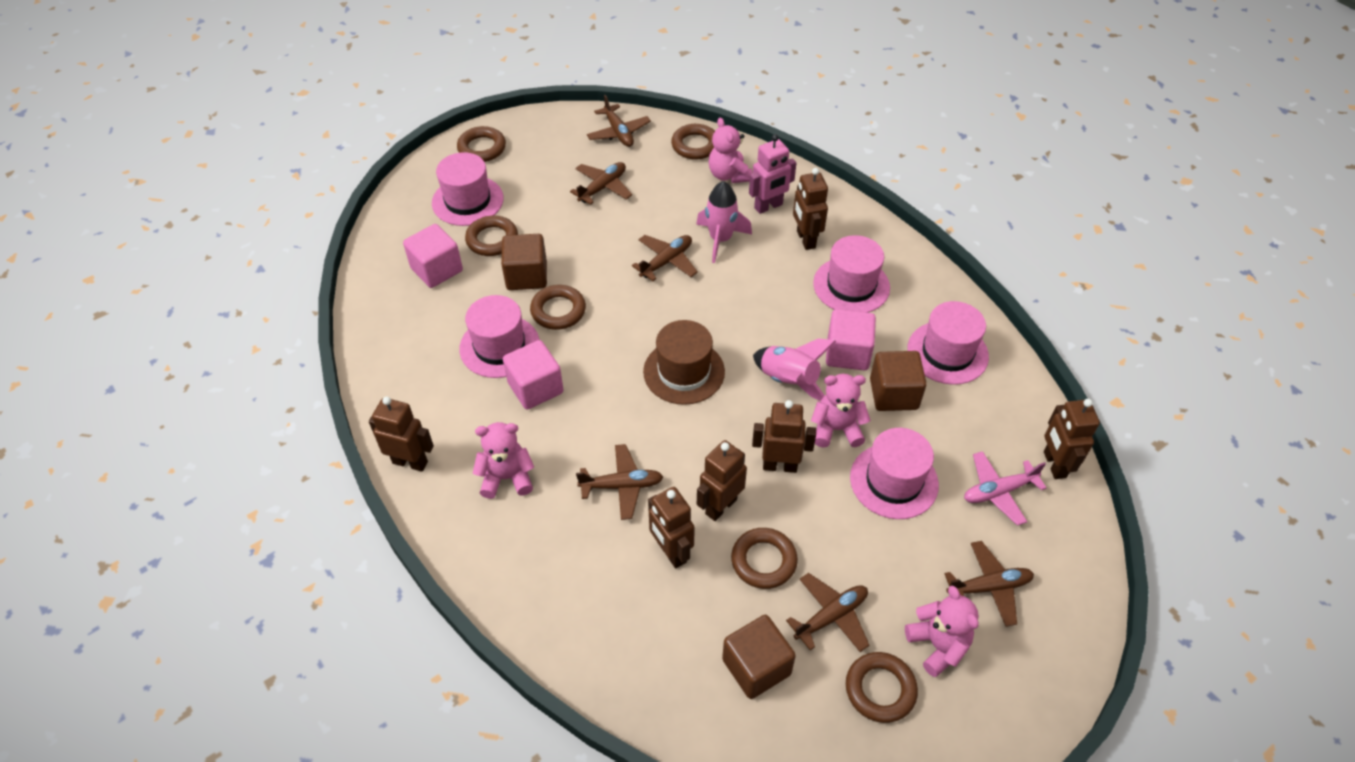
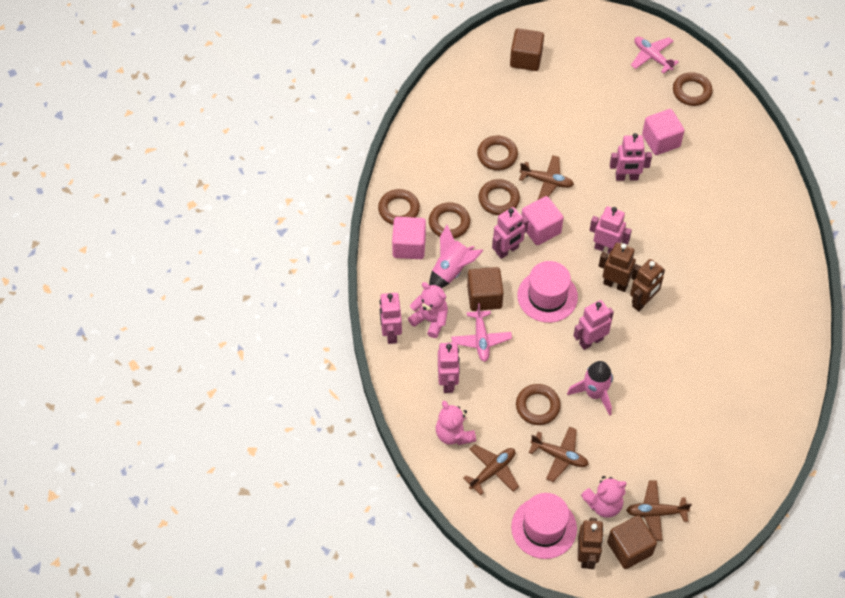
brown hat: [643,320,725,405] = 1 -> none = 0
brown plane: [570,162,632,205] [576,444,663,520] [587,95,651,147] [632,235,698,281] [786,573,870,652] [944,541,1034,627] = 6 -> [463,444,519,495] [519,155,574,200] [529,426,589,482] [626,481,692,541] = 4
brown robot: [369,397,434,472] [648,487,695,568] [697,440,747,521] [752,400,816,473] [793,168,828,250] [1044,399,1100,479] = 6 -> [578,518,604,569] [599,243,641,292] [630,259,665,311] = 3
pink hat: [432,152,504,226] [459,295,540,378] [813,235,890,313] [850,428,939,519] [908,301,989,385] = 5 -> [511,493,577,559] [517,261,578,323] = 2
pink plane: [964,451,1046,526] = 1 -> [451,303,512,362] [631,37,679,74] = 2
pink robot: [749,134,796,214] = 1 -> [380,293,402,344] [438,342,460,393] [492,207,529,259] [573,300,614,350] [590,206,632,254] [610,133,652,181] = 6
pink teddy bear: [473,422,534,499] [709,118,752,183] [811,374,871,448] [905,586,979,677] = 4 -> [408,282,448,338] [436,401,476,445] [581,476,627,518] = 3

